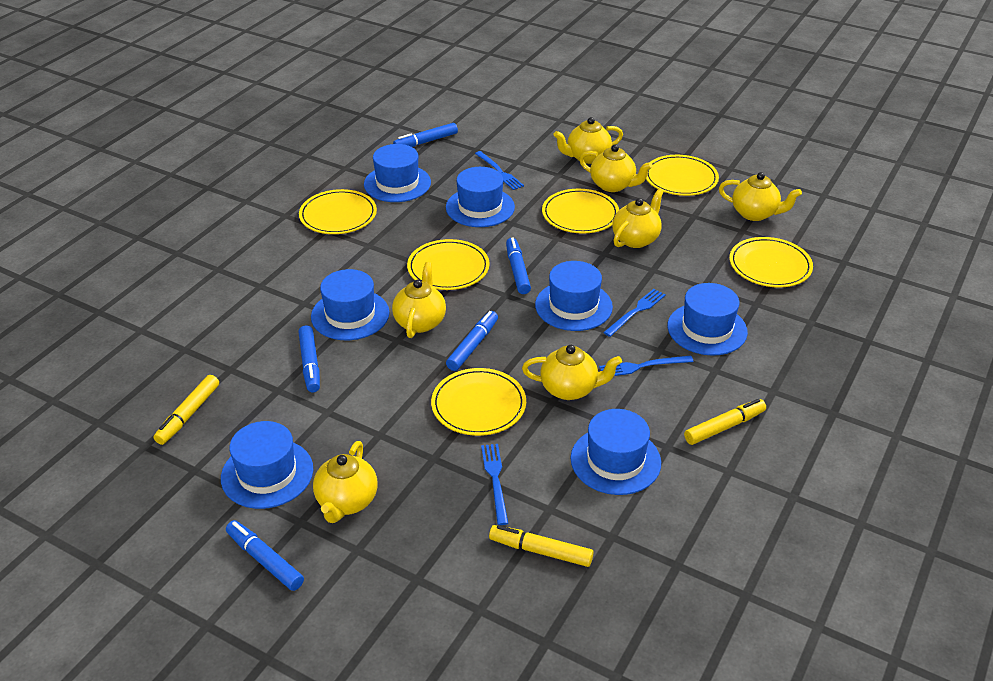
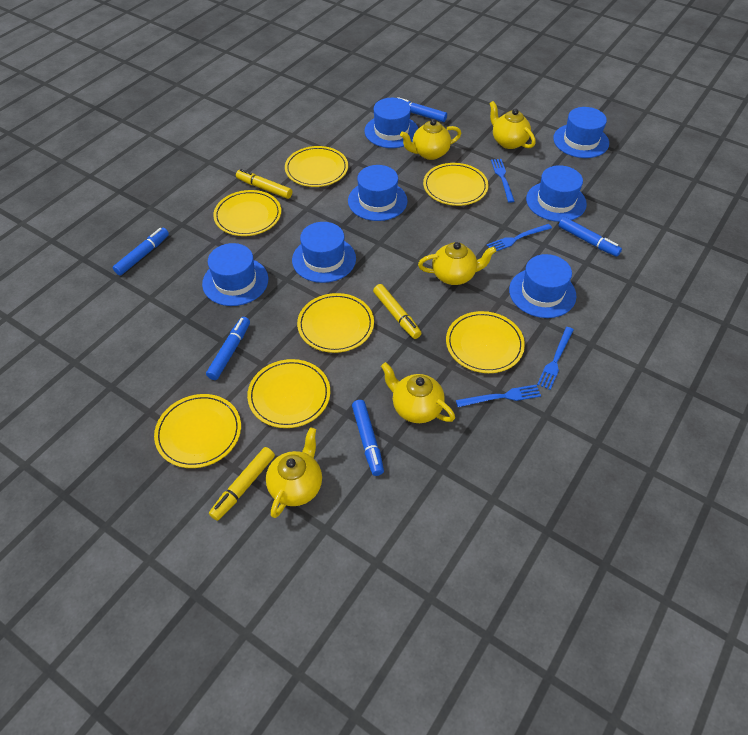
yellow plate: [299,189,377,234] [407,239,490,290] [431,368,526,436] [542,189,619,234] [646,155,719,196] [729,237,813,287] = 6 -> [154,394,241,468] [213,190,281,236] [247,359,330,428] [285,146,348,187] [297,293,374,353] [423,163,489,206] [446,311,525,373] = 7
yellow teapot: [313,441,378,523] [392,262,446,338] [522,345,622,400] [554,117,623,164] [579,144,653,192] [612,189,664,248] [719,172,802,221] = 7 -> [266,427,322,518] [381,362,455,423] [400,119,461,160] [418,242,496,285] [489,101,536,149] = 5

